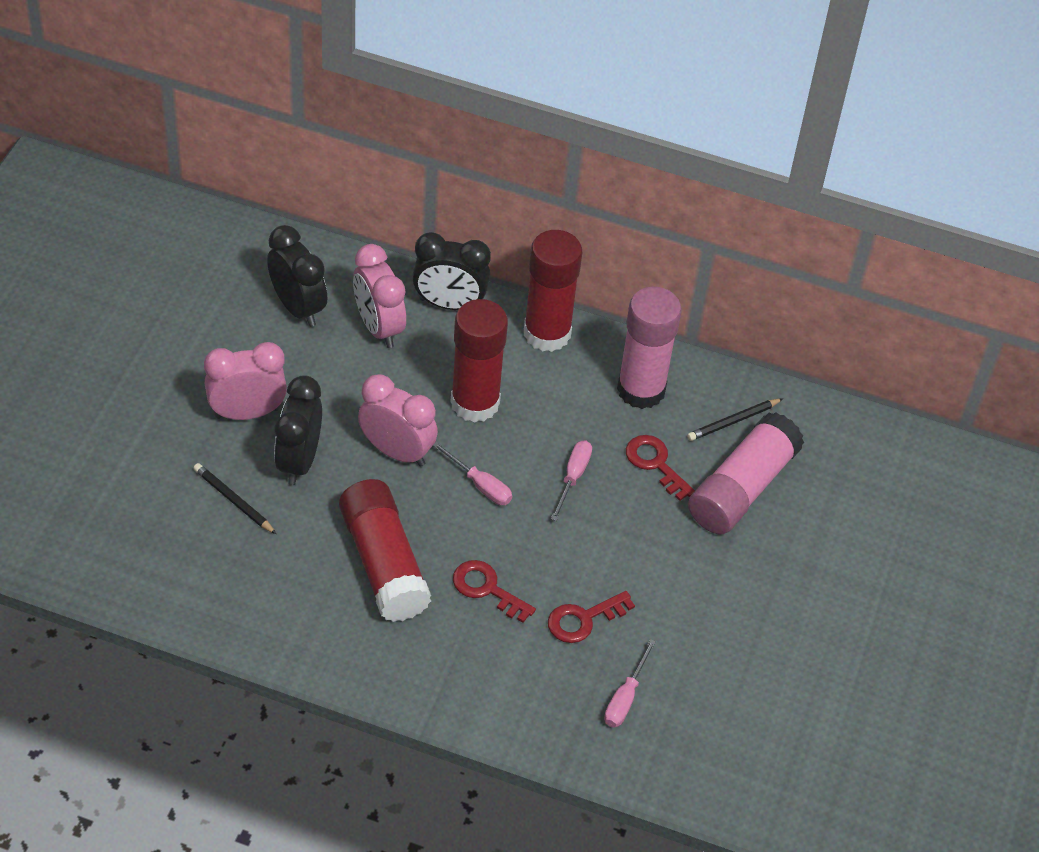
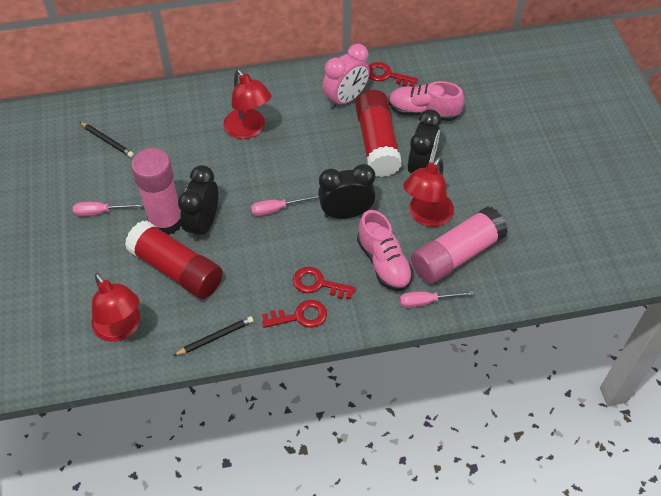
pink clock: [204,342,287,420] [353,244,406,348] [358,374,438,467] = 3 -> [323,44,370,109] = 1
pink shoe: none = 0 -> [357,210,413,291] [388,81,464,121] = 2
red glue stick: [339,479,431,622] [451,299,508,423] [524,230,582,352] = 3 -> [125,220,223,299] [355,90,402,177] = 2
red lamp: none = 0 -> [91,273,140,342] [223,69,271,139] [403,157,454,227] = 3

